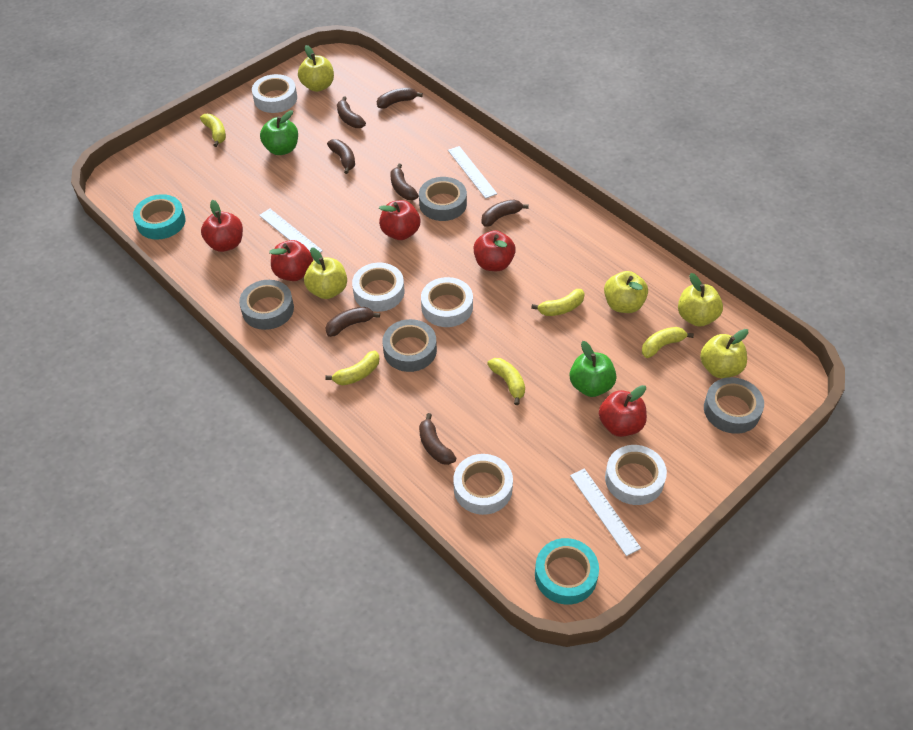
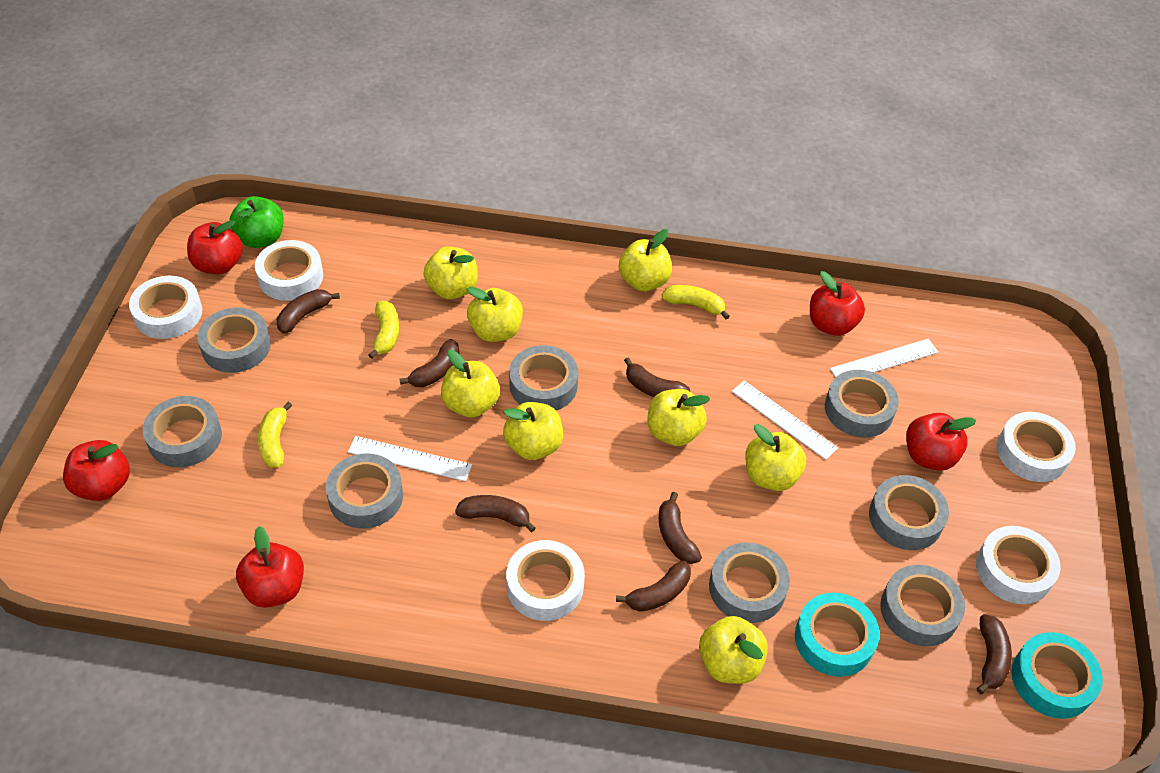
green apple: [260,110,298,155] [570,341,616,397] = 2 -> [230,196,284,248] = 1
grey tape: [239,280,294,330] [383,319,437,372] [419,177,467,221] [704,377,764,434] = 4 -> [143,396,222,467] [197,307,271,373] [326,454,403,528] [509,345,578,410] [709,543,790,623] [825,370,899,438] [869,475,949,550] [880,565,965,646] = 8
yellow apple: [298,45,334,92] [304,247,347,299] [604,271,648,313] [678,273,723,327] [700,329,748,378] = 5 -> [423,246,478,299] [441,350,500,417] [467,287,523,342] [503,402,563,460] [619,229,672,291] [648,389,710,446] [699,616,768,684] [745,424,806,491] = 8
yellow banana: [200,114,226,147] [325,351,379,385] [487,358,525,405] [531,289,585,316] [642,327,694,358] = 5 -> [258,402,292,468] [368,301,399,359] [662,285,730,319] = 3

